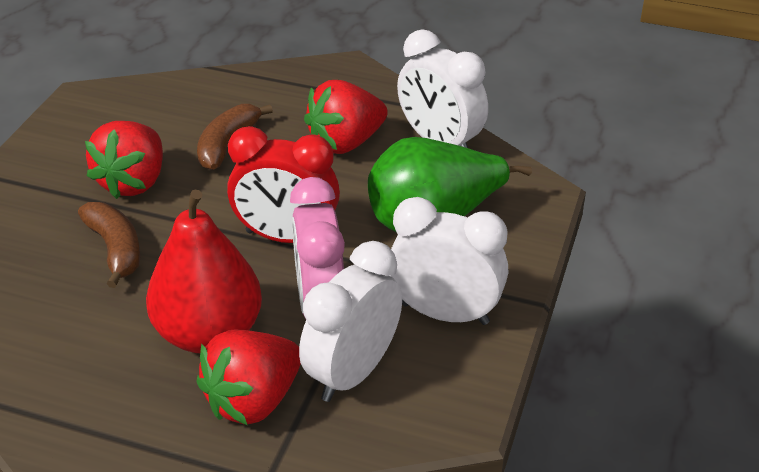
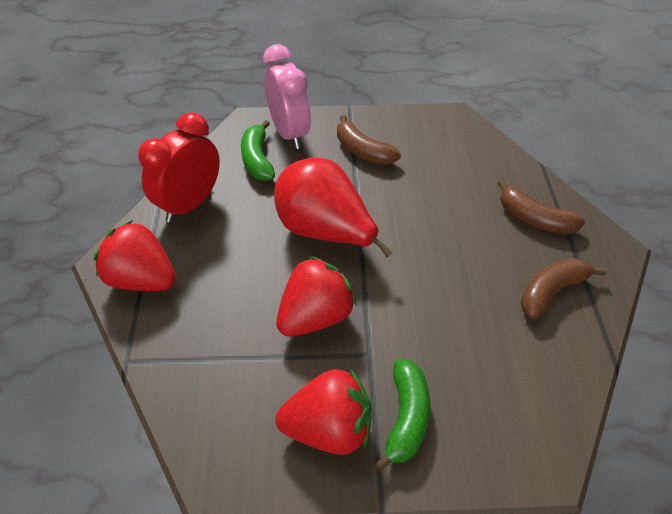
brown banana: [78,202,140,288] [197,104,273,170] = 2 -> [337,115,401,165] [498,180,585,234] [521,258,606,319] = 3
green banana: none = 0 -> [241,120,275,181] [374,359,430,471] = 2
green pear: [368,137,532,233] = 1 -> none = 0
white clock: [299,241,402,402] [390,197,508,325] [397,29,488,148] = 3 -> none = 0

